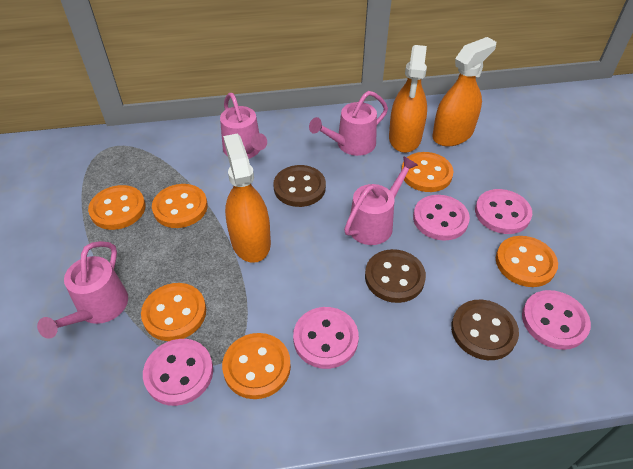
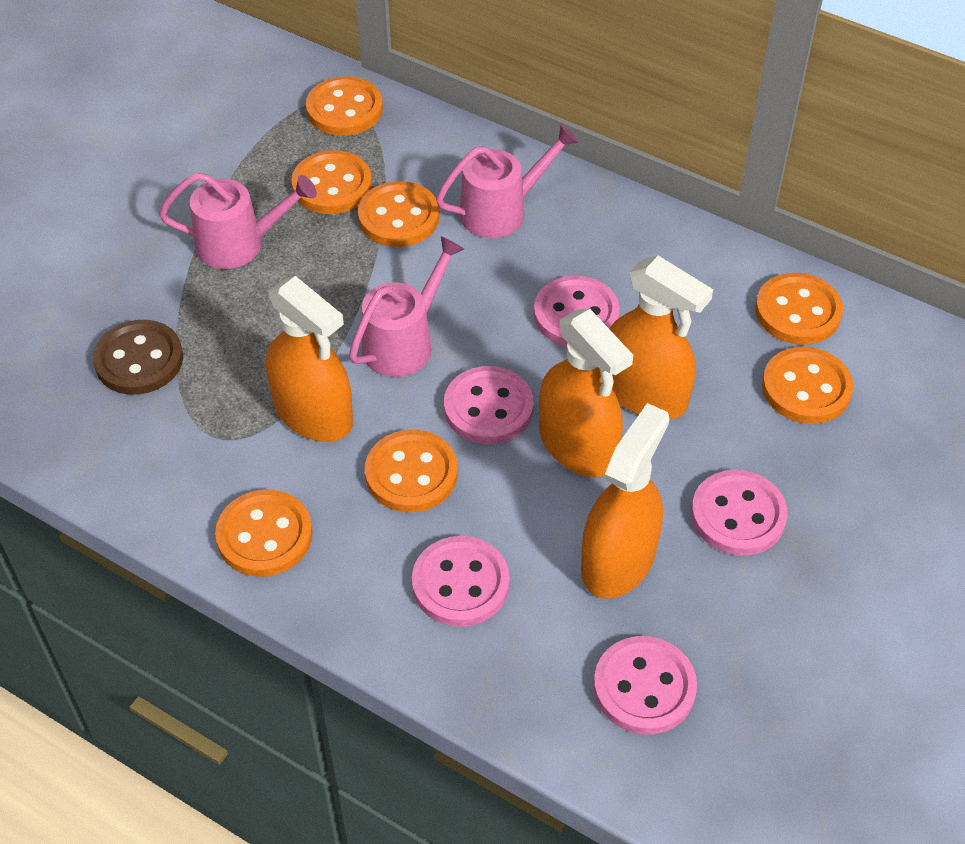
brown button: [273,165,326,207] [365,249,426,303] [451,300,519,360] = 3 -> [93,320,183,395] = 1
orange button: [88,185,146,230] [141,283,206,341] [152,184,208,228] [222,333,291,399] [401,152,453,192] [496,236,558,287] = 6 -> [215,489,312,577] [291,150,372,214] [306,76,383,136] [358,181,439,247] [365,430,458,513] [755,273,843,345] [762,347,853,424] = 7
orange spray bottle: [223,134,271,263] [389,45,427,153] [432,37,496,147] = 3 -> [266,276,353,442] [539,309,633,477] [581,403,669,598] [609,255,713,419] = 4
pink watering can: [37,241,128,339] [220,93,267,159] [309,91,388,156] [344,156,418,245] = 4 -> [159,173,317,269] [349,236,464,377] [436,124,579,238] = 3

